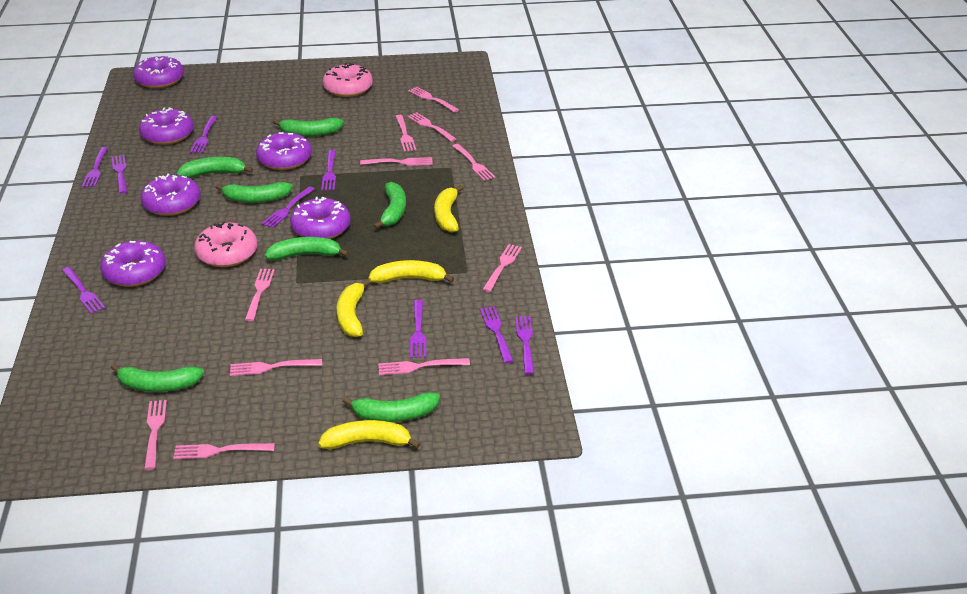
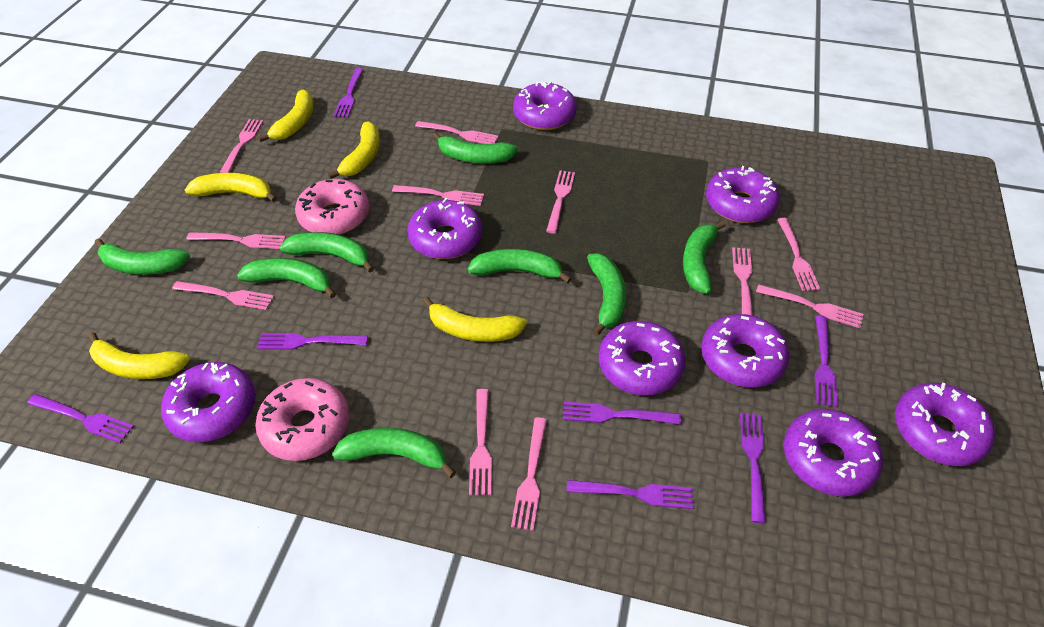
green banana: [111,364,204,392] [176,157,253,178] [215,182,293,203] [265,237,349,260] [273,118,344,136] [342,392,440,422] [373,182,406,229] = 7 -> [95,238,190,275] [237,258,336,298] [280,232,374,273] [332,428,456,478] [432,132,518,163] [468,249,572,283] [587,254,626,336] [683,221,726,294] = 8
purple donut: [100,241,166,287] [133,55,184,88] [139,107,194,145] [140,174,201,216] [256,132,312,170] [290,197,351,239] = 6 -> [161,362,256,442] [407,198,482,259] [513,81,577,130] [599,321,686,395] [701,314,789,387] [706,166,780,223] [784,409,883,497] [895,383,995,466] = 8
purple fork: [62,267,105,314] [82,147,108,187] [111,155,127,194] [190,116,217,153] [261,187,315,228] [321,150,336,190] [410,300,426,358] [480,306,513,363] [515,316,534,375] = 9 -> [27,394,134,443] [257,333,368,350] [334,68,363,118] [563,402,681,425] [567,480,693,509] [740,413,766,523] [815,316,838,407] = 7
yellow banana: [318,420,421,449] [337,279,371,337] [368,260,455,283] [434,185,463,232] = 4 -> [88,332,190,379] [185,173,277,202] [258,89,314,142] [327,121,380,179] [422,297,527,342] = 5

